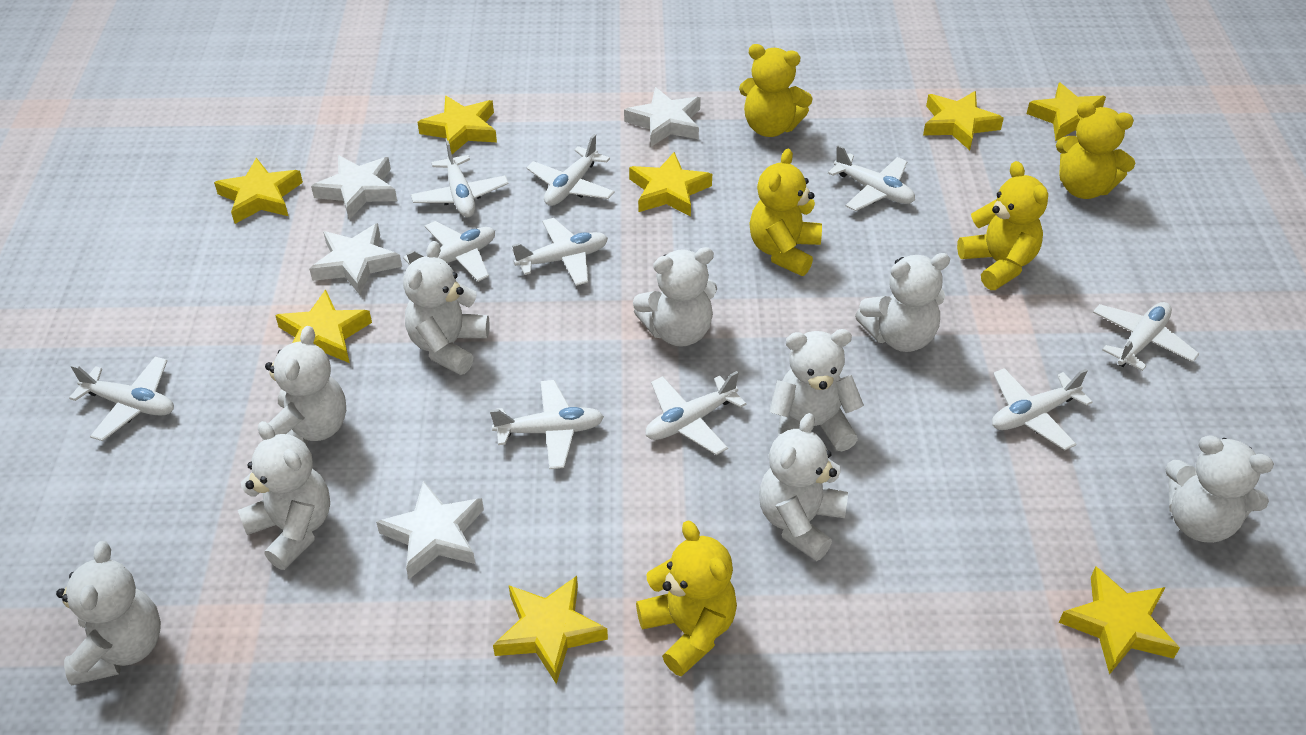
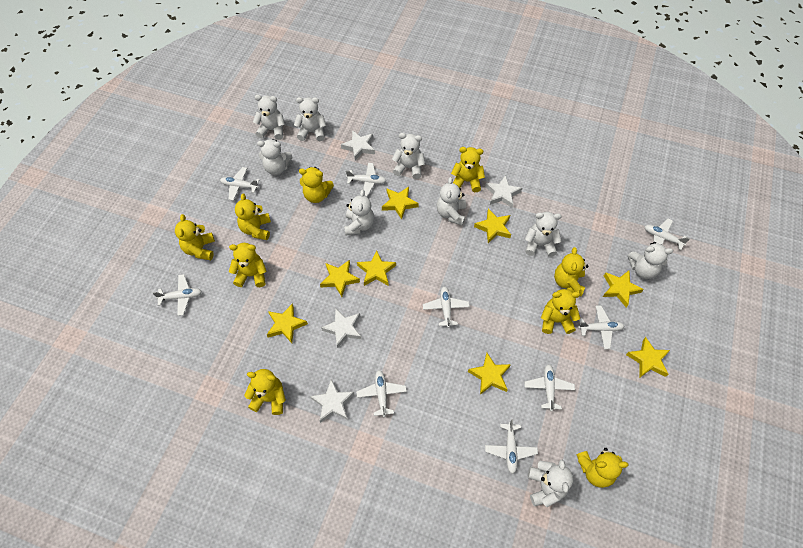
white plane: [69,357,174,441] [403,221,495,282] [411,140,509,217] [490,380,604,469] [512,218,608,286] [526,134,615,206] [645,371,746,455] [828,145,915,211] [992,368,1092,450] [1093,302,1199,371] = 10 -> [153,274,202,316] [220,167,259,201] [346,163,386,196] [356,370,407,417] [423,287,470,328] [485,419,538,474] [525,364,575,411] [578,305,624,349] [644,219,690,250] = 9
yellow teddy bear: [636,521,737,677] [739,44,813,137] [749,149,822,276] [957,161,1048,290] [1056,102,1135,199] = 5 -> [175,214,215,260] [229,243,266,287] [235,193,271,240] [244,369,286,415] [299,167,334,203] [451,147,485,192] [541,289,580,334] [554,247,588,296] [577,448,628,488] = 9

